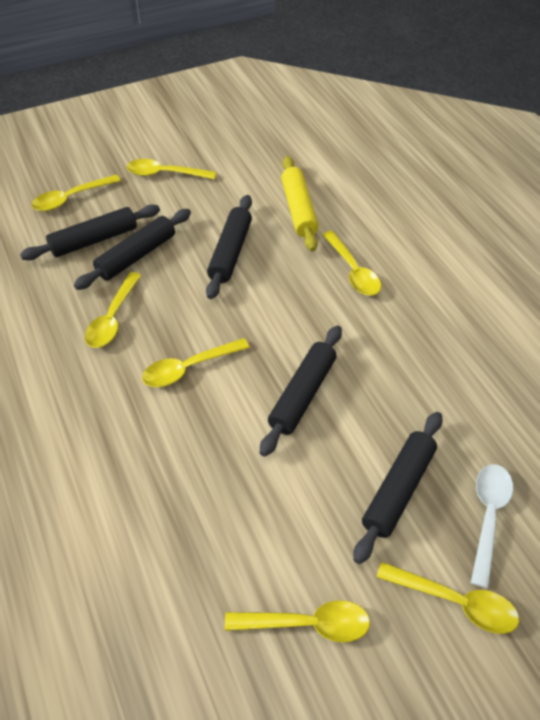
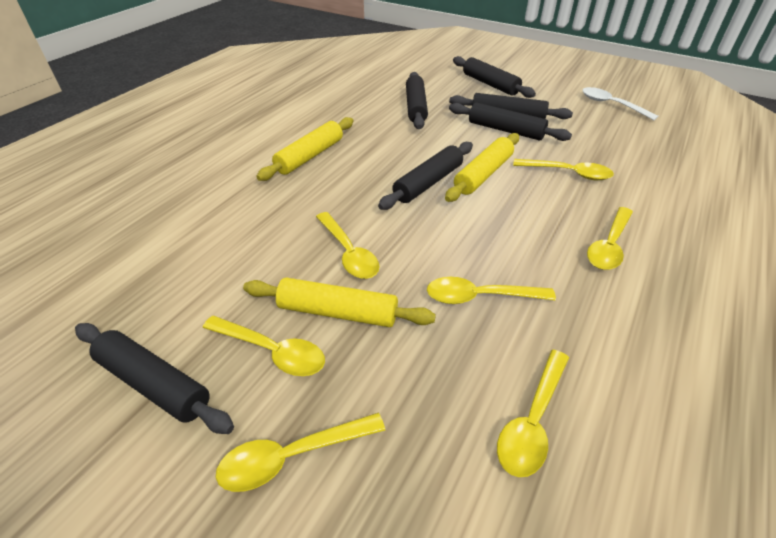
black rolling pin: [20,204,160,260] [74,209,191,290] [206,195,252,299] [260,325,342,457] [353,412,443,564] = 5 -> [75,323,234,434] [378,142,473,210] [406,72,428,129] [449,93,573,119] [449,103,572,141] [453,56,536,98] = 6
yellow rolling pin: [281,156,318,251] = 1 -> [243,278,436,327] [256,117,353,181] [445,133,519,202] = 3

